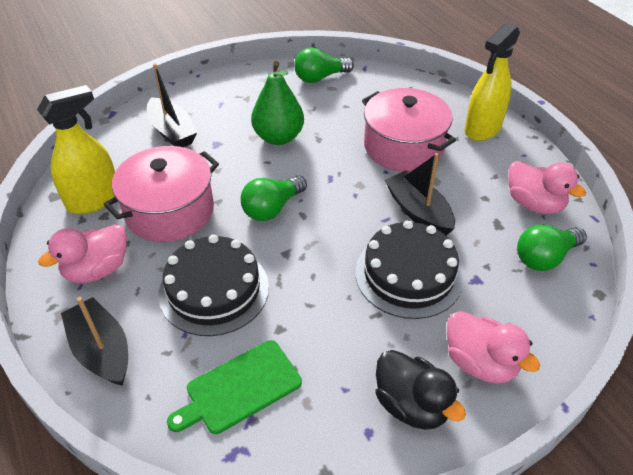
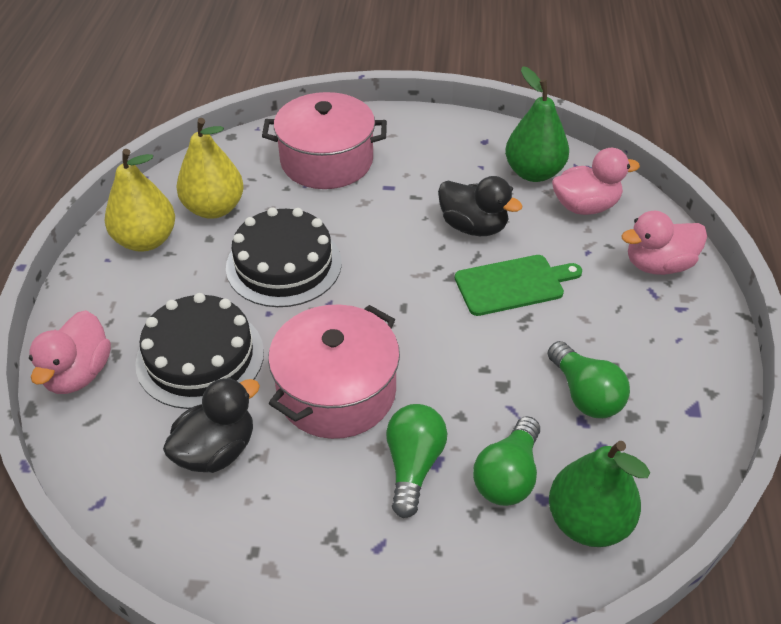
black boat: [61,297,128,386] [147,63,197,147] [385,153,455,236] = 3 -> none = 0
black duck: [376,350,466,430] = 1 -> [163,377,260,473] [438,176,523,236] = 2
green pear: [251,61,304,145] = 1 -> [505,66,569,182] [549,441,650,547] = 2
yellow pear: none = 0 -> [105,149,175,252] [176,118,244,219] = 2
yellow spray bottle: [37,85,115,214] [464,23,520,141] = 2 -> none = 0

